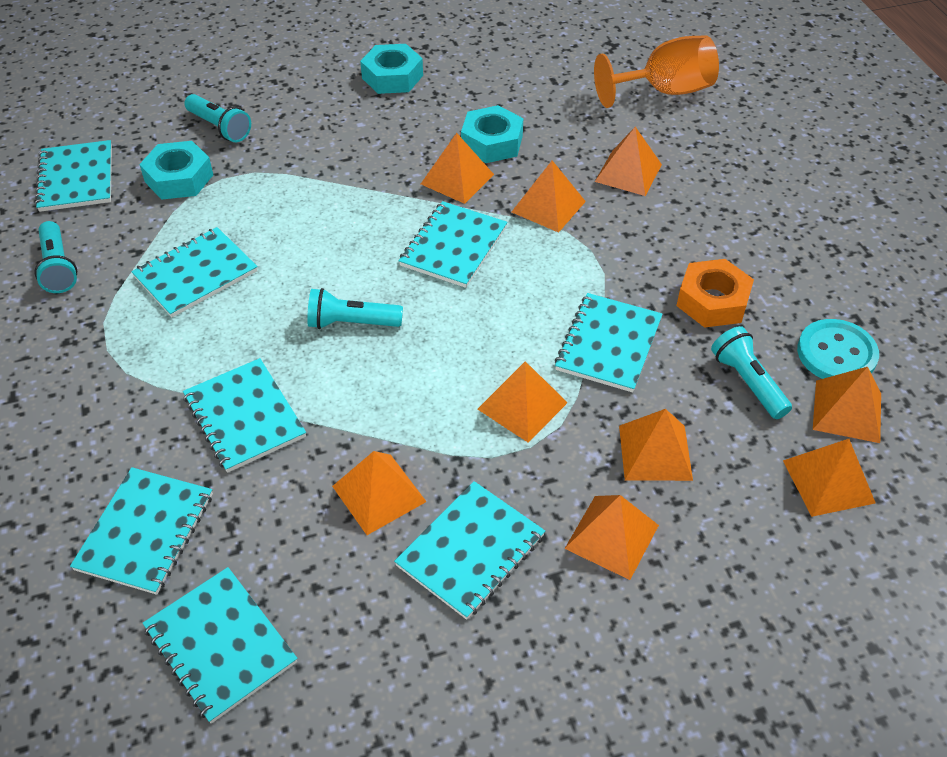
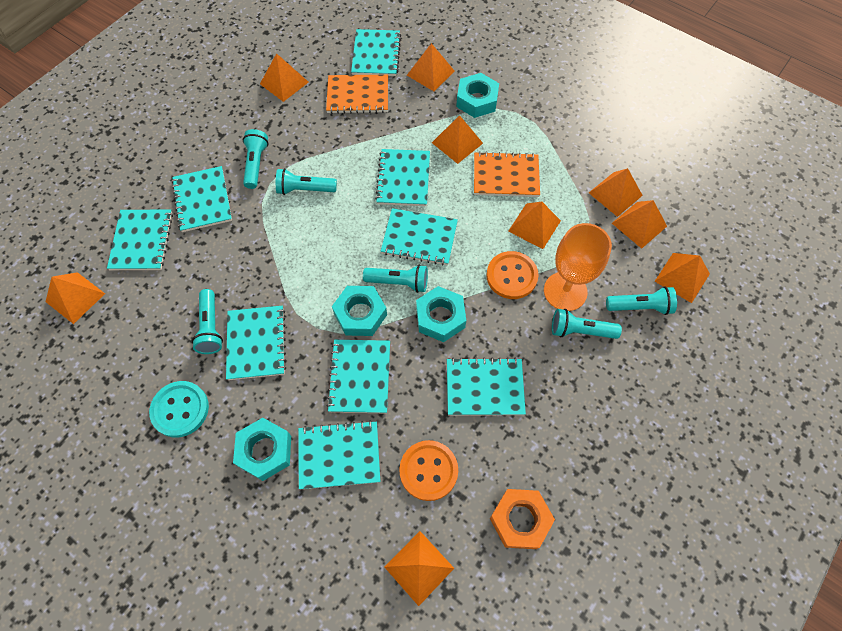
orange button: none = 0 -> [399,440,458,501] [486,251,539,299] = 2
orange notebook: none = 0 -> [326,75,388,114] [474,151,540,197] = 2
turquoise flashlight: [34,221,77,293] [184,94,251,142] [307,288,403,329] [711,326,792,419] = 4 -> [192,289,223,354] [243,129,269,189] [276,168,337,195] [363,265,428,293] [552,309,622,339] [606,286,677,315] = 6
turquoise notebook: [35,140,112,212] [70,467,213,595] [131,227,258,317] [142,567,297,724] [183,358,306,473] [394,481,545,620] [399,201,507,288] [555,293,663,393] = 8 -> [107,210,173,270] [172,166,232,232] [226,306,286,380] [298,420,380,489] [327,340,390,413] [351,29,401,76] [375,149,430,206] [381,208,458,265] [447,357,526,415] = 9
turquoise nut: [139,141,213,200] [360,44,423,94] [461,105,523,163] = 3 -> [233,418,291,481] [332,286,387,336] [416,286,466,342] [456,73,499,118] = 4

